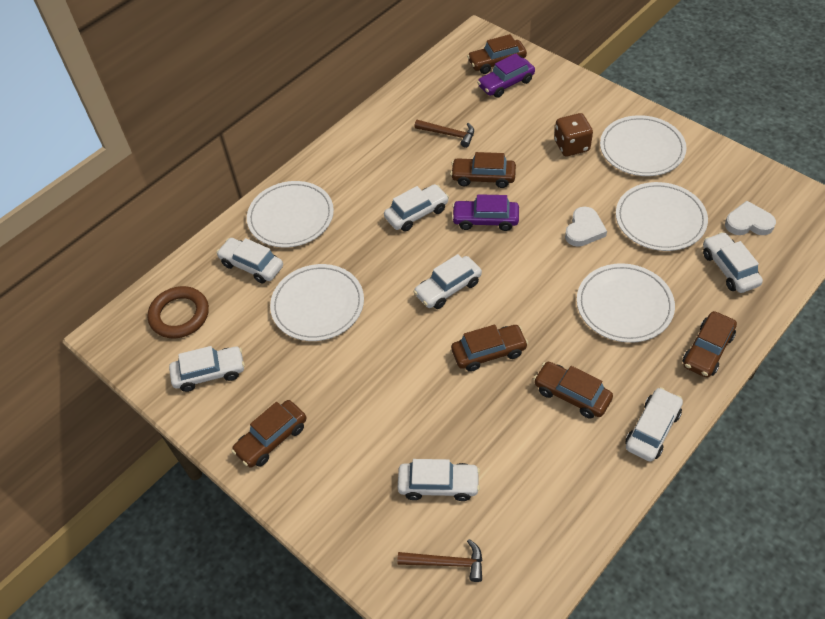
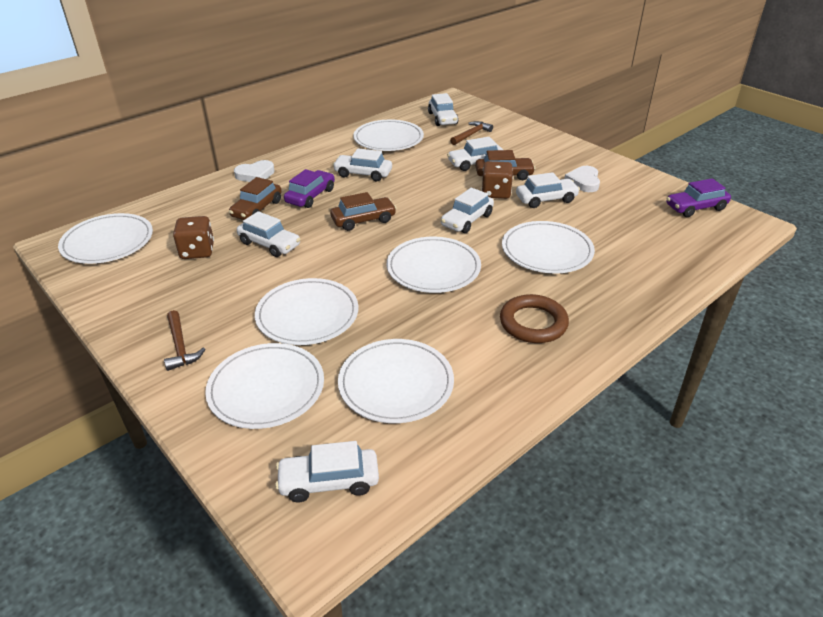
brown car: [231,400,306,468] [450,152,516,188] [451,325,528,372] [467,34,527,74] [534,362,613,419] [683,311,737,377] = 6 -> [229,177,282,220] [330,192,397,231] [475,150,535,180] = 3
brown dice: [554,113,593,156] = 1 -> [173,216,214,259] [481,161,513,199] = 2
white plate: [247,181,334,248] [270,264,364,341] [577,263,675,343] [600,115,687,176] [616,182,708,251] = 5 -> [58,213,153,264] [205,343,324,429] [255,278,359,345] [338,339,454,423] [353,120,424,151] [387,237,481,293] [502,221,595,274] = 7

